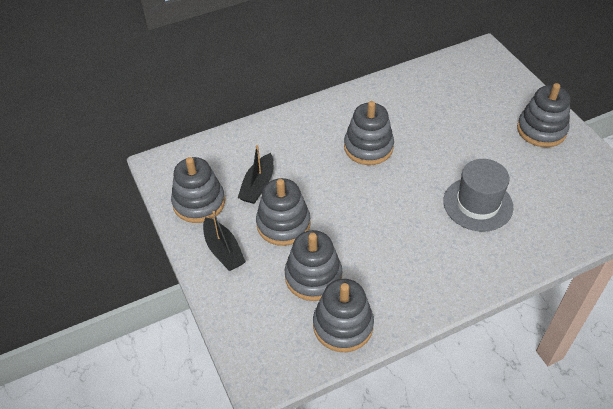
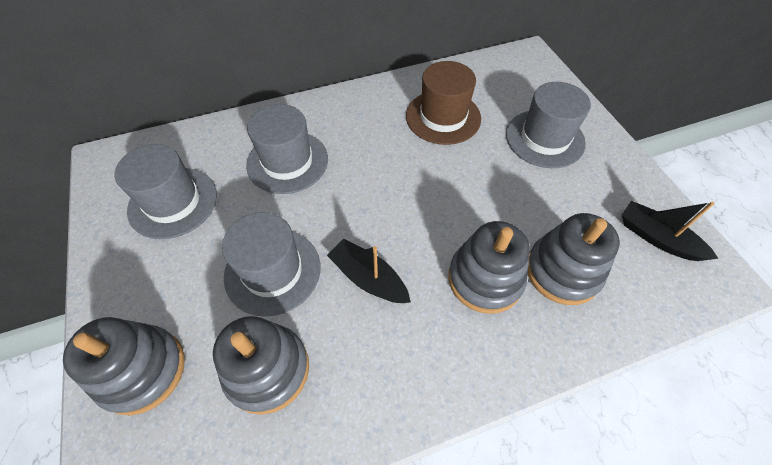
brown hat: none = 0 -> [406,61,481,145] = 1
grey hat: [443,159,513,232] = 1 -> [115,144,217,239] [222,212,321,317] [246,104,328,194] [506,82,591,168] = 4
grey stacking toy: [171,157,225,223] [256,178,311,246] [285,230,342,301] [313,279,374,352] [344,101,394,165] [517,83,570,147] = 6 -> [63,317,185,415] [213,316,309,415] [448,221,530,314] [528,213,620,305] = 4

